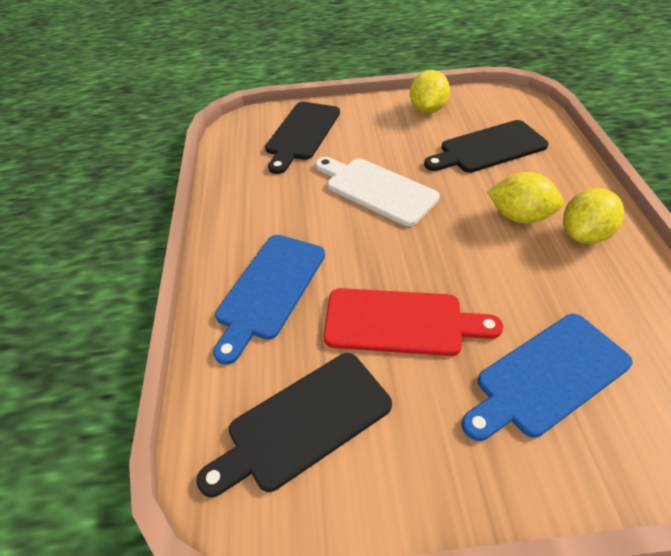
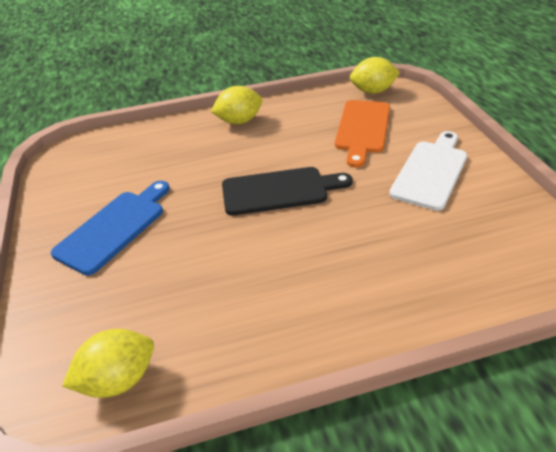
black cutting board: [196,353,392,497] [265,102,340,174] [424,120,549,173] = 3 -> [222,167,353,215] = 1
blue cutting board: [213,235,325,365] [462,314,633,441] = 2 -> [51,181,170,276] = 1
orange cutting board: none = 0 -> [335,100,390,168] = 1
red cutting board: [324,288,503,356] = 1 -> none = 0

